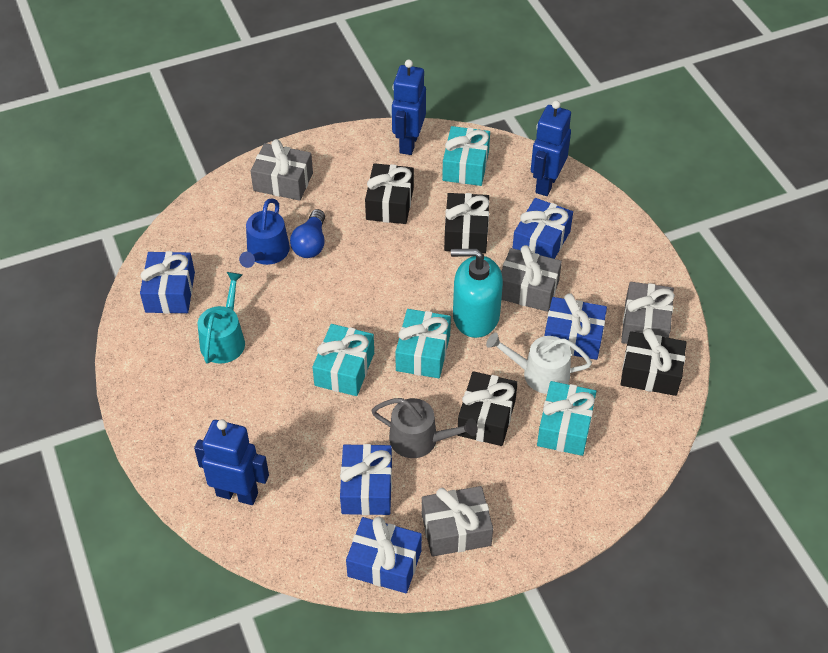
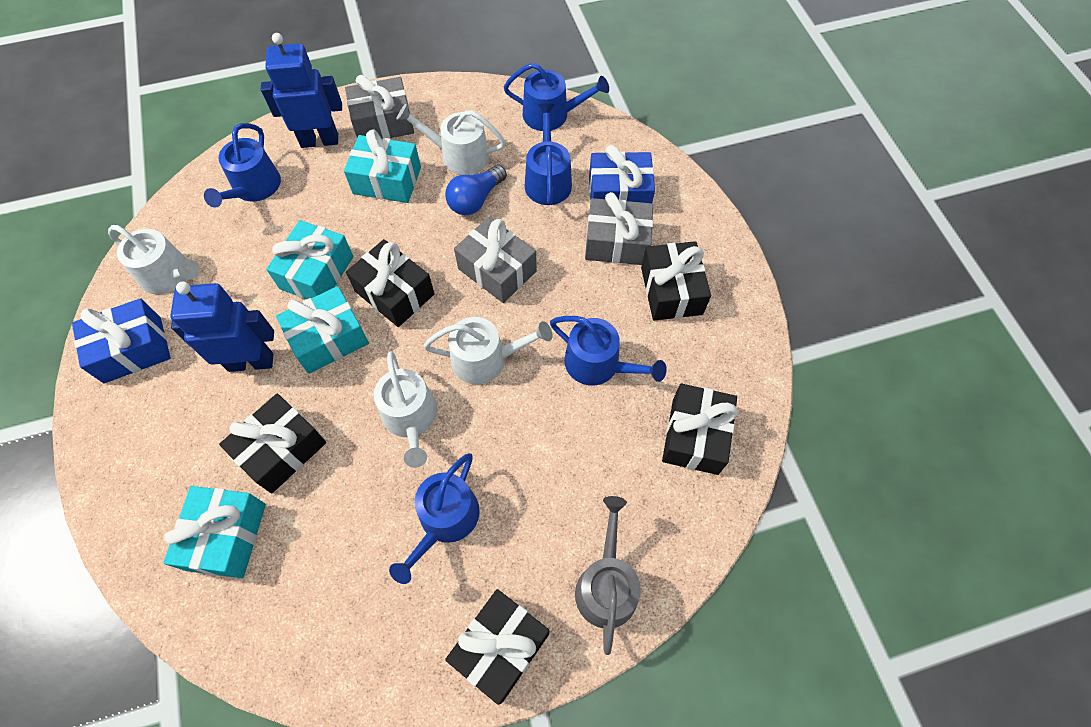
black gift: [365,163,414,224] [444,193,489,253] [458,371,518,446] [620,328,687,396] = 4 -> [219,394,326,493] [346,239,435,327] [445,589,549,705] [641,241,711,321] [662,383,738,475] = 5
blue gift: [140,251,195,314] [340,444,392,515] [346,517,422,593] [513,198,573,259] [545,293,607,360] = 5 -> [72,298,171,383] [589,145,655,203] = 2
blue robot: [194,420,269,505] [392,60,426,155] [531,100,571,196] = 3 -> [170,282,274,372] [261,33,342,148] = 2
blue watering can: [239,199,290,268] = 1 -> [204,123,281,208] [389,453,480,584] [504,63,609,131] [525,104,572,205] [550,316,667,385] = 5
grey gift: [250,139,313,201] [422,486,493,557] [501,245,562,312] [621,282,675,344] = 4 -> [345,75,414,139] [454,217,537,303] [585,192,653,265] = 3
turquoise soap dispenser: [451,248,503,338] = 1 -> none = 0
turquoise watering can: [198,272,245,364] = 1 -> none = 0
white watering can: [486,333,592,394] = 1 -> [108,225,200,294] [374,351,437,468] [396,104,506,175] [423,317,552,384] = 4

